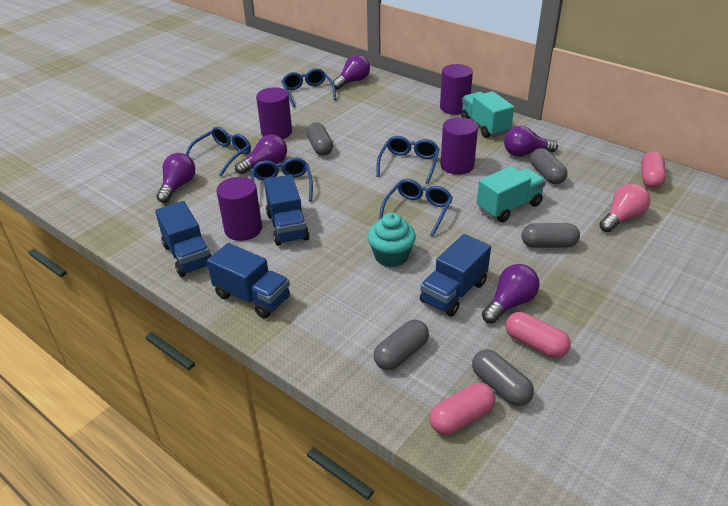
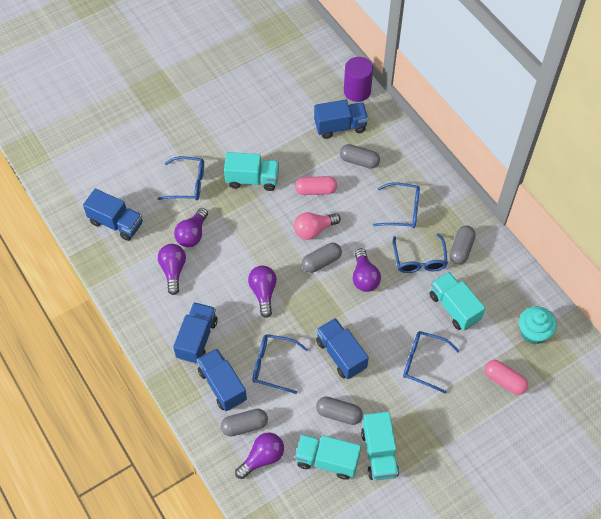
blue truck: [155,201,212,277] [207,243,290,318] [264,175,309,246] [420,234,491,317] = 4 -> [83,189,143,241] [173,302,218,364] [197,348,247,411] [314,100,368,139] [316,318,369,379] = 5
pink capsule: [430,383,495,435] [506,312,571,358] [641,151,666,189] = 3 -> [295,176,337,195] [485,360,528,395] = 2
purple cylinder: [216,177,262,241] [256,87,292,139] [440,64,473,115] [440,117,478,175] = 4 -> [344,57,373,102] = 1
turquoise truck: [461,91,514,138] [477,166,546,222] = 2 -> [224,152,279,191] [295,434,361,480] [361,412,399,480] [430,272,486,330] = 4

